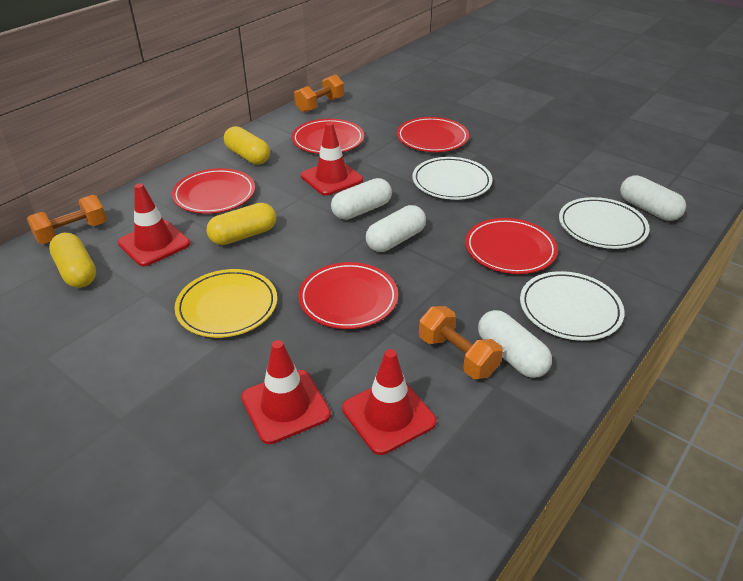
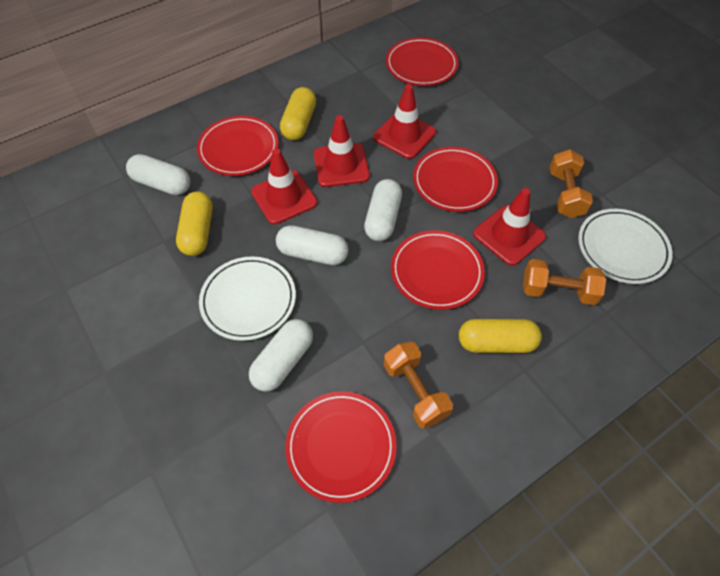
white plate: [412,157,492,200] [520,271,625,341] [559,197,650,249] = 3 -> [199,256,296,341] [578,209,673,284] = 2
yellow plate: [175,269,277,338] = 1 -> none = 0

